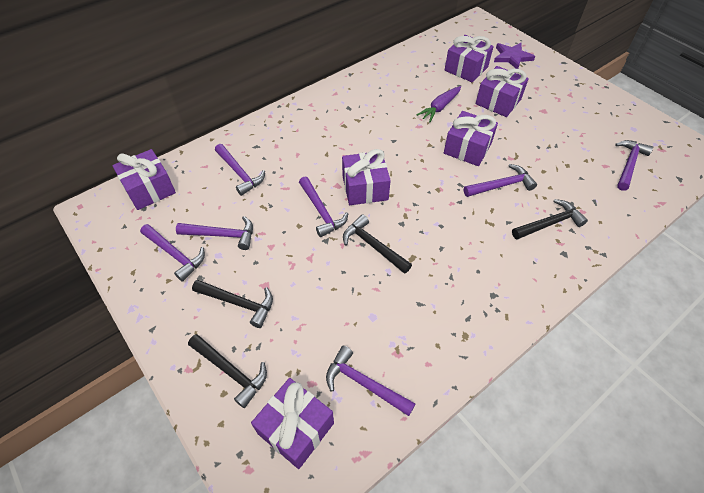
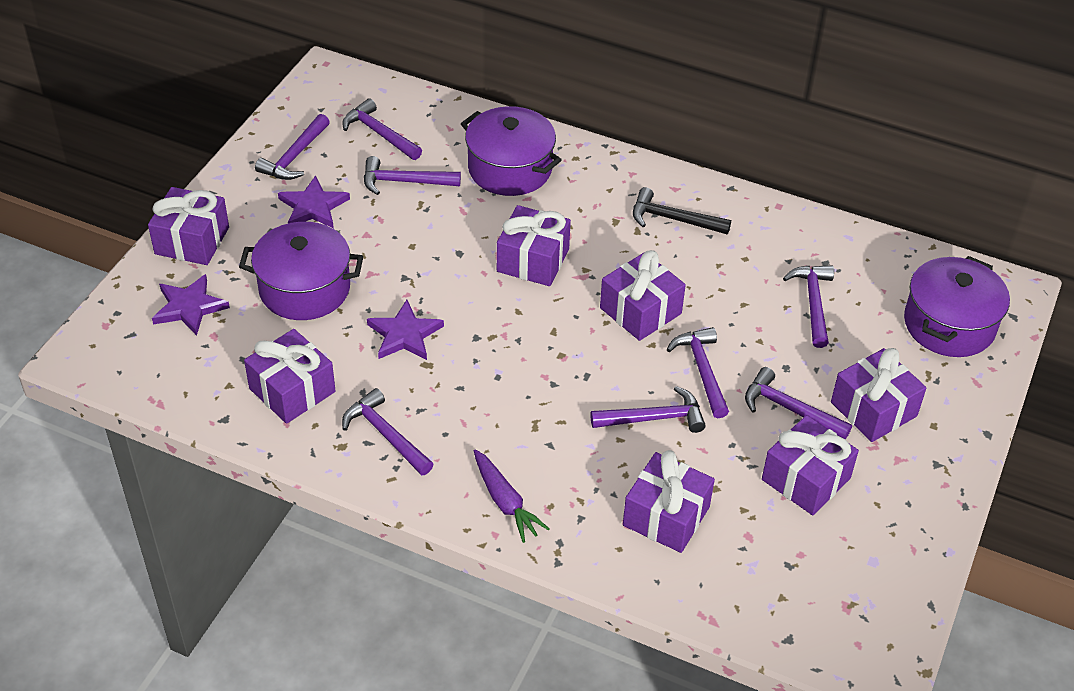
black hammer: [188,334,267,408] [192,279,273,328] [343,214,412,274] [512,199,588,240] = 4 -> [633,187,731,235] = 1
purple gift: [112,149,176,210] [251,378,334,469] [342,149,391,205] [444,111,498,166] [445,35,494,83] [476,66,529,117] = 6 -> [148,187,229,265] [244,329,336,424] [497,205,571,286] [600,250,686,341] [623,450,715,553] [762,415,859,515] [831,348,926,442] = 7
purple hammer: [140,224,205,282] [176,216,253,250] [215,144,265,196] [299,177,348,237] [326,346,416,416] [464,164,537,197] [615,140,653,191] = 7 -> [255,114,330,180] [342,98,422,160] [342,388,434,476] [364,156,461,195] [591,386,706,433] [667,327,729,418] [745,367,852,439] [783,265,834,348] = 8
purple pot: none = 0 -> [239,222,363,320] [461,106,562,196] [904,256,1010,357] = 3
purple star: [494,43,535,69] = 1 -> [152,274,230,336] [278,175,350,228] [367,300,444,360] = 3

